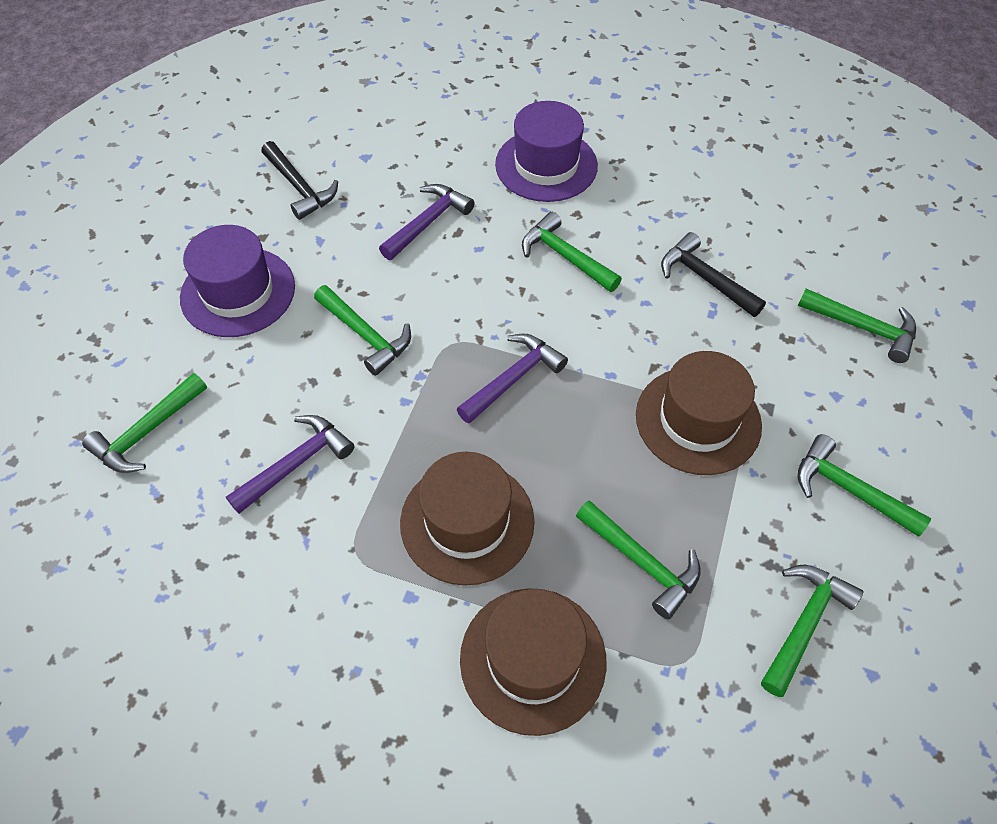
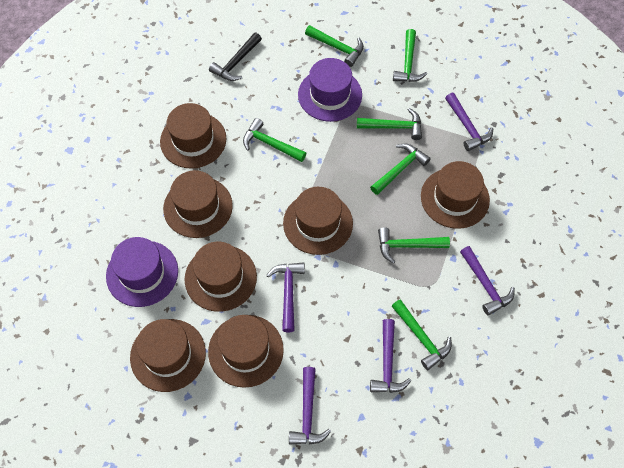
black hammer: [261,141,338,220] [661,232,766,317] = 2 -> [209,33,262,81] = 1
brown hat: [400,451,535,586] [460,588,607,736] [636,351,762,475] = 3 -> [130,319,206,392] [160,103,226,169] [163,170,233,238] [185,242,257,312] [208,315,284,388] [283,187,353,255] [421,161,490,229] = 7
purple hammer: [226,415,354,514] [379,184,474,260] [456,334,568,424] = 3 -> [266,262,305,332] [289,367,331,445] [370,319,411,393] [445,93,493,151] [460,246,515,315] = 5

